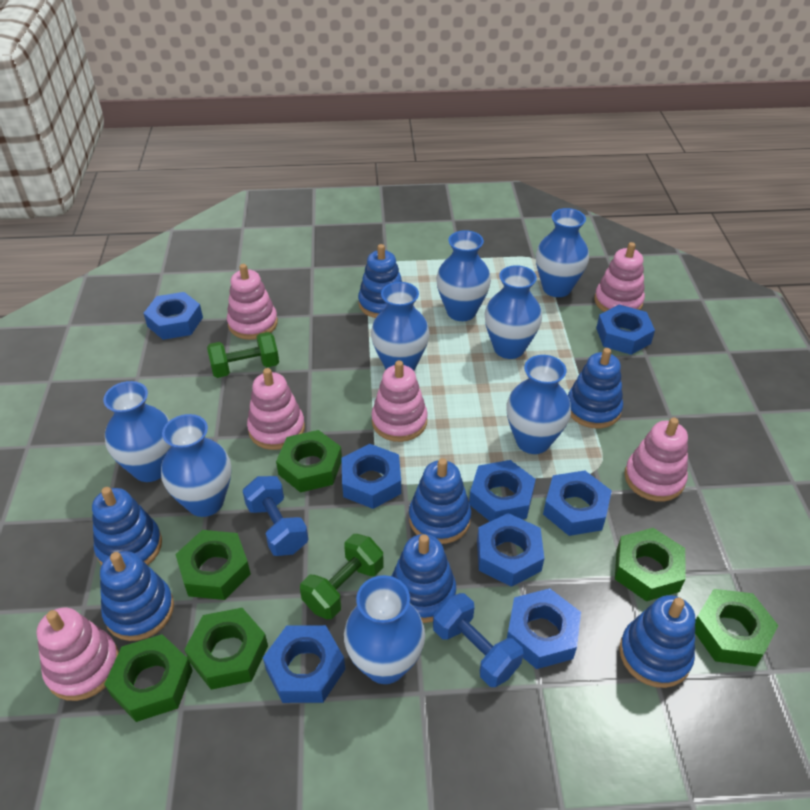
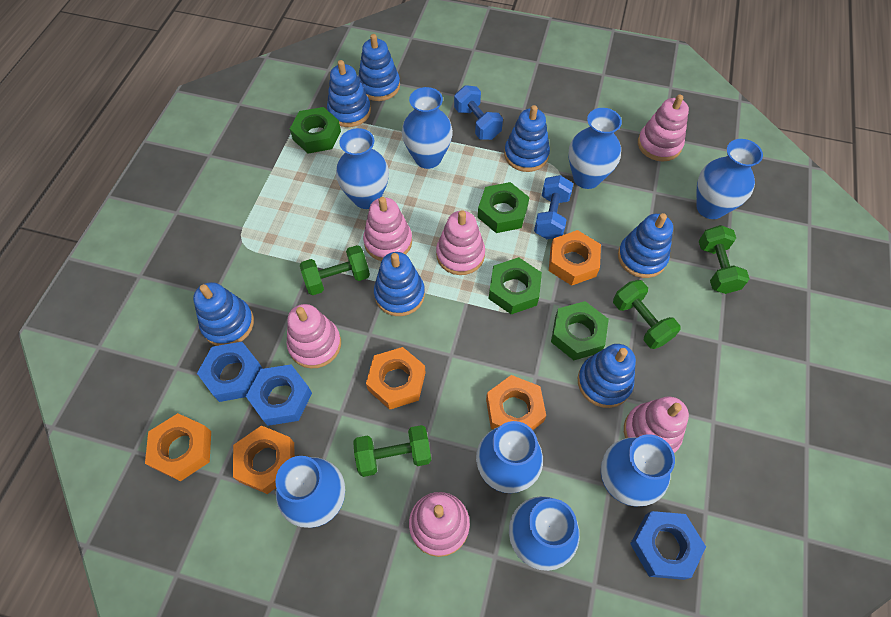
blue nut: [143,292,203,340] [263,625,345,703] [342,444,401,509] [469,460,536,521] [477,513,544,587] [507,588,581,669] [543,470,612,536] [596,304,655,355] = 8 -> [197,342,263,402] [246,364,312,426] [630,511,706,580] = 3
green dumbbell: [207,332,279,378] [300,534,384,619] = 2 -> [300,245,370,295] [353,425,431,477] [613,280,681,349] [699,225,750,294] = 4
green nut: [104,634,193,722] [175,530,251,600] [184,608,268,690] [276,430,342,493] [615,528,685,601] [695,589,779,667] = 6 -> [290,107,341,153] [478,182,530,233] [489,257,542,314] [551,301,609,360] = 4
orange nut: none = 0 -> [145,413,211,481] [233,425,295,494] [366,347,426,410] [486,375,546,430] [549,230,601,286] = 5

